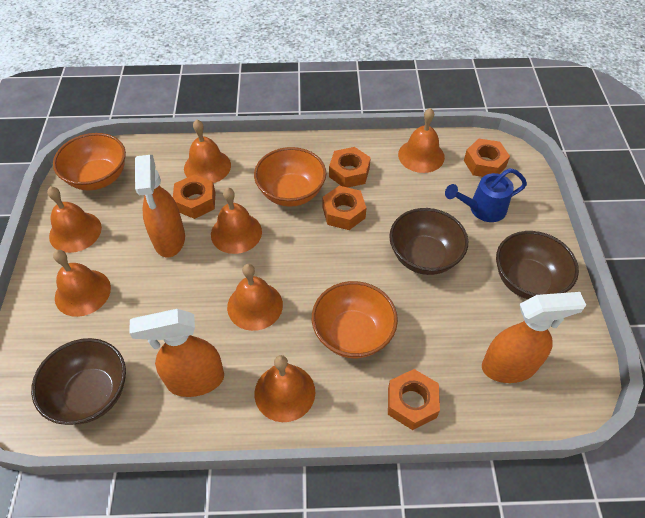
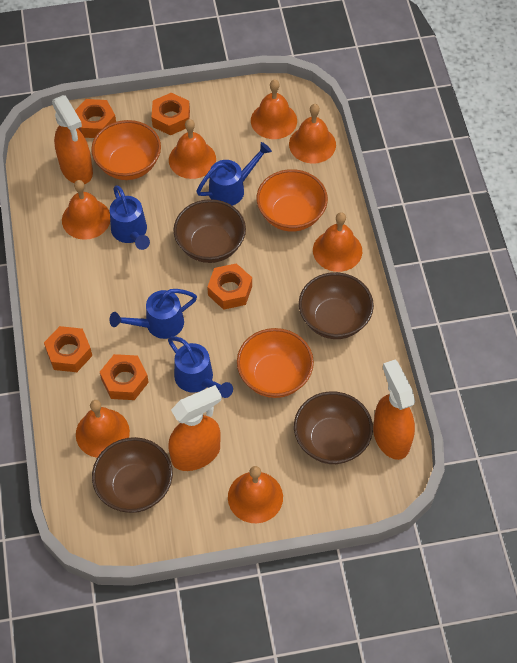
blue watering can: [445,168,527,222] = 1 -> [109,289,197,339] [110,185,150,250] [168,337,233,398] [196,142,272,206] = 4
brown bowl: [31,338,126,425] [389,208,468,275] [496,231,579,299] = 3 -> [92,437,173,513] [174,199,246,263] [294,391,373,464] [299,272,374,339] = 4

